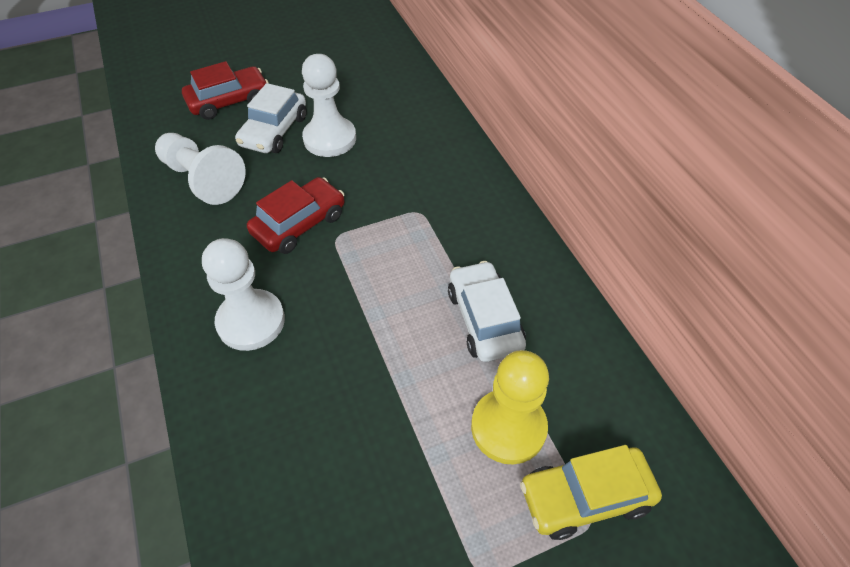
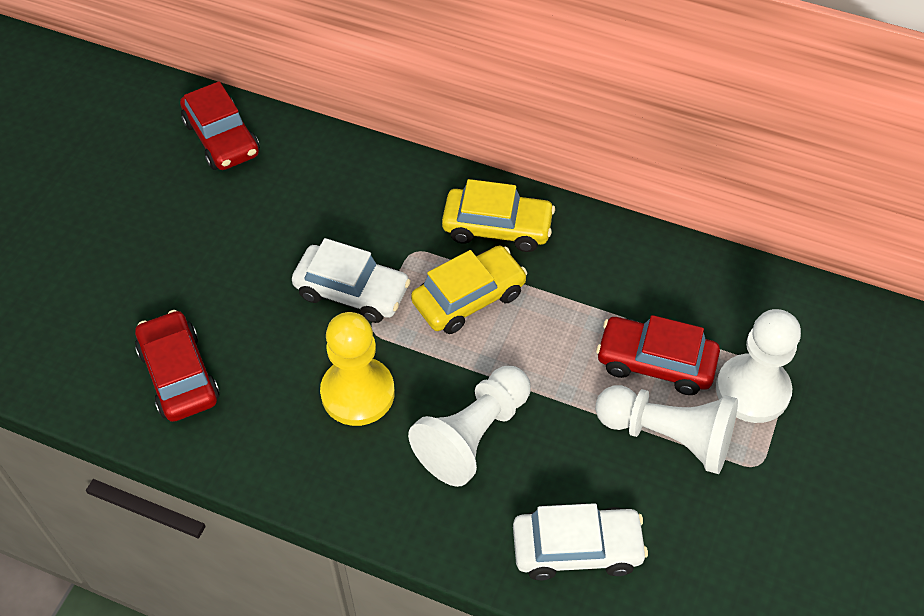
red car: [182,61,269,120] [247,177,345,254] = 2 -> [135,310,219,422] [180,81,260,170] [596,315,720,395] = 3
yellow car: [520,445,662,540] = 1 -> [411,246,527,334] [442,179,555,252] = 2

